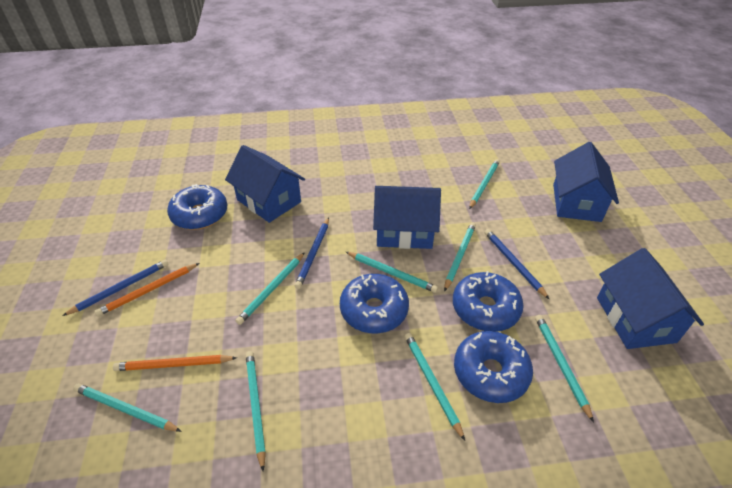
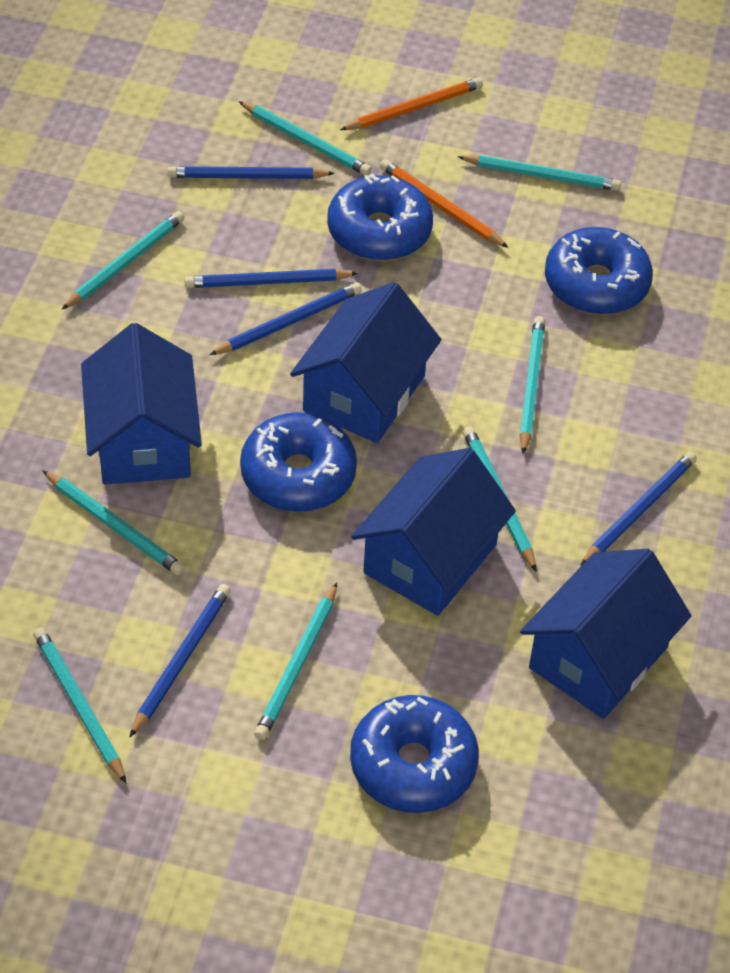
blue pencil: [62,259,169,316] [294,218,329,289] [485,229,549,299] = 3 -> [130,584,231,737] [167,166,335,179] [184,269,358,288] [209,282,362,355] [580,451,697,566] = 5

